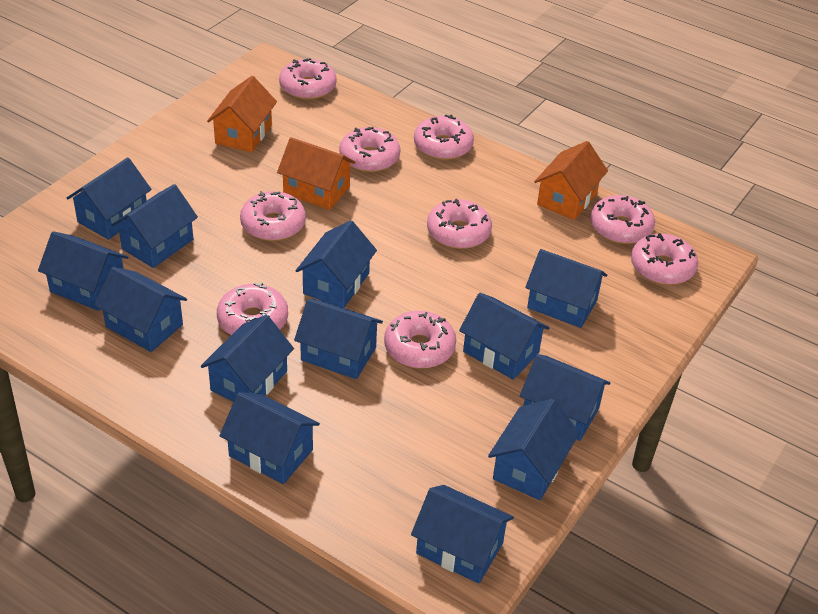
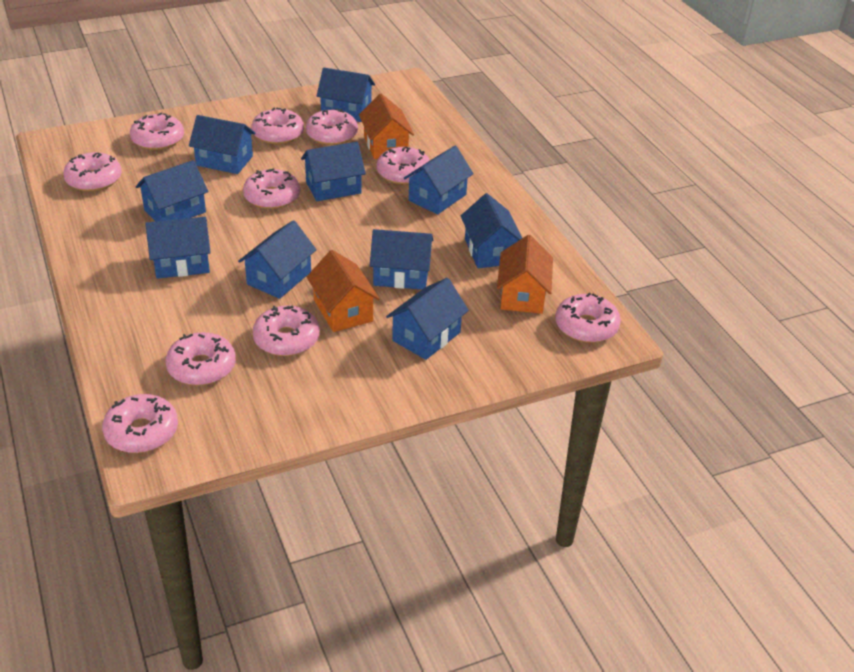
blue house: [38,231,129,311] [67,157,152,240] [94,267,187,352] [111,184,198,268] [201,315,294,402] [219,392,320,484] [294,298,383,379] [296,220,377,308] [411,485,514,584] [459,293,549,380] [488,399,580,500] [520,354,610,441] [525,249,607,328] = 13 -> [136,160,208,222] [145,217,211,279] [189,115,256,174] [238,220,317,299] [301,142,366,201] [316,67,375,122] [370,229,433,289] [386,278,469,360] [404,146,474,214] [461,193,522,268] = 10
pink donut: [217,282,288,335] [240,191,306,241] [279,58,337,100] [339,127,401,172] [384,311,456,368] [414,115,474,160] [427,199,492,249] [590,195,655,244] [631,233,698,285] = 9 -> [63,152,122,192] [102,394,178,453] [130,113,184,150] [165,332,236,386] [243,169,300,209] [251,108,304,144] [253,305,320,356] [306,108,358,145] [377,146,430,185] [555,293,621,343] = 10

